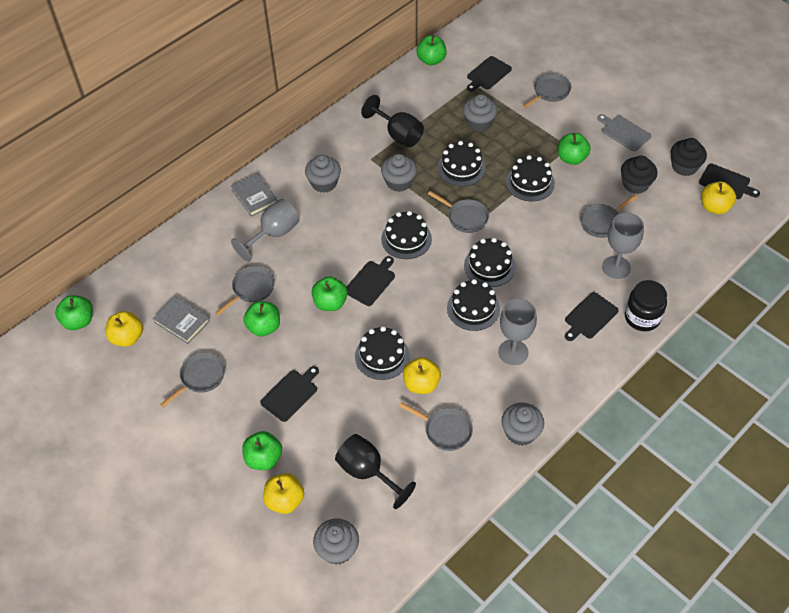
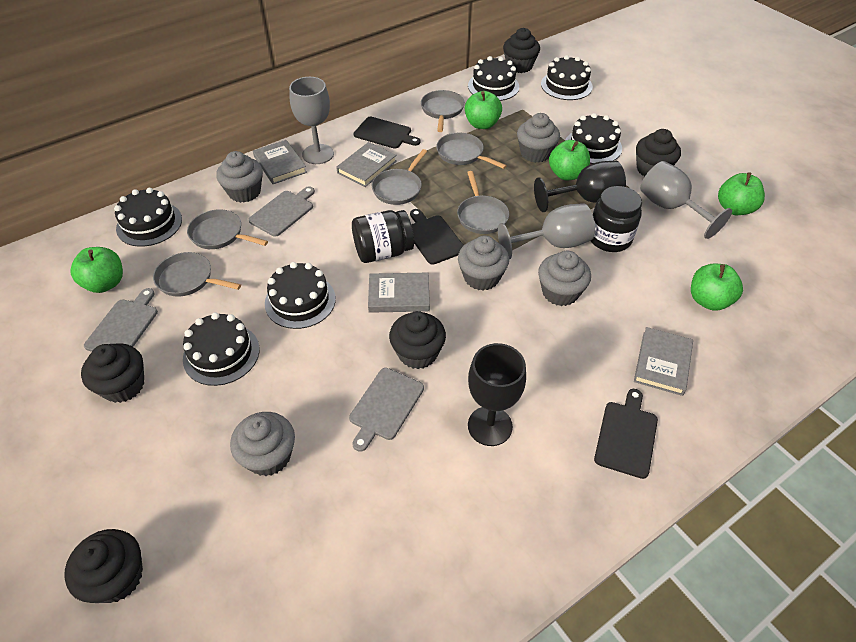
black cupcake: [621,156,657,194] [671,138,707,176] = 2 -> [64,529,143,603] [81,343,144,403] [389,311,446,369] [503,28,540,73] [636,129,681,176] = 5
black cutting board: [260,366,319,422] [347,256,395,306] [467,56,512,92] [565,292,619,341] [699,163,760,199] = 5 -> [353,117,421,149] [410,209,464,265] [594,389,658,479] = 3
black jar: [625,280,667,331] = 1 -> [352,210,414,263] [591,186,642,252] = 2
green apple: [55,295,93,330] [242,431,282,470] [243,301,280,337] [312,276,348,311] [417,35,447,66] [558,133,591,165] = 6 -> [71,247,123,293] [465,91,502,129] [549,140,590,181] [691,264,743,311] [718,172,765,215] = 5
grey book: [153,296,210,344] [231,174,278,217] = 2 -> [253,140,307,184] [336,142,397,187] [368,273,430,313] [634,327,693,396] = 4
grey cutting board: [597,114,651,151] = 1 -> [84,288,158,352] [248,186,315,237] [349,368,424,452] = 3
yellow apple: [106,311,143,347] [263,473,304,514] [403,357,441,394] [701,181,736,214] = 4 -> none = 0

